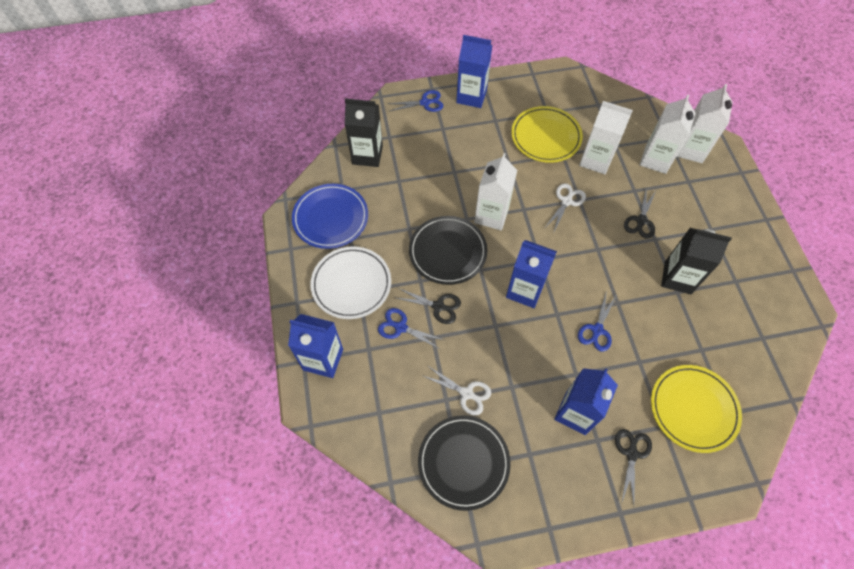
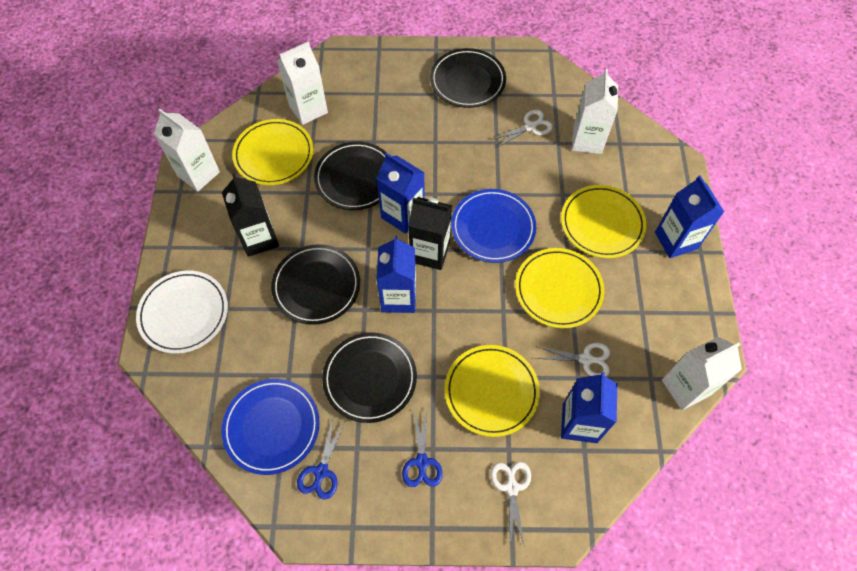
black plate: [409,216,488,285] [418,416,511,511] = 2 -> [271,244,360,325] [314,142,387,210] [322,332,417,423] [430,48,506,108] = 4
black scissors: [396,288,461,324] [615,429,652,505] [624,190,656,238] = 3 -> none = 0
blue plate: [292,184,368,249] = 1 -> [222,379,320,475] [451,189,536,263] = 2
blue scissors: [378,308,444,350] [388,90,443,112] [578,290,617,351] = 3 -> [297,420,345,499] [402,410,443,487] = 2
white scissors: [423,366,491,416] [545,183,586,231] = 2 -> [491,110,553,147] [491,462,531,547] [535,343,610,377] = 3
yellow plate: [511,106,583,163] [651,365,742,453] = 2 -> [232,119,314,185] [445,345,540,437] [515,248,605,328] [561,185,647,258] = 4

